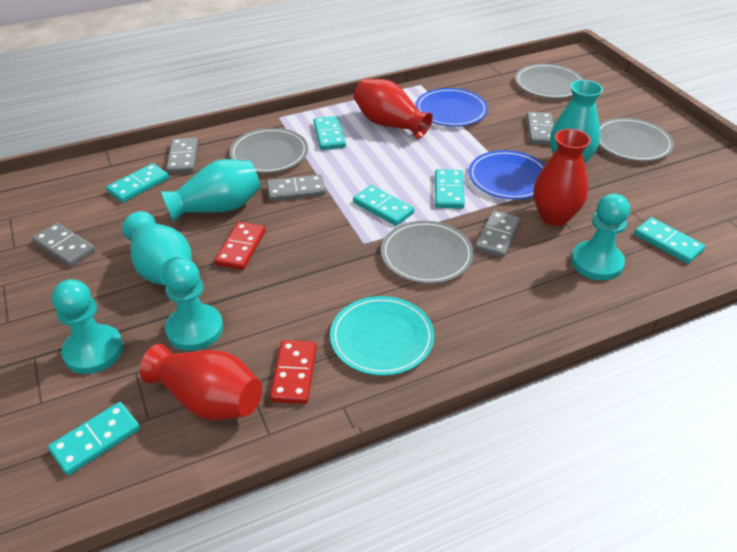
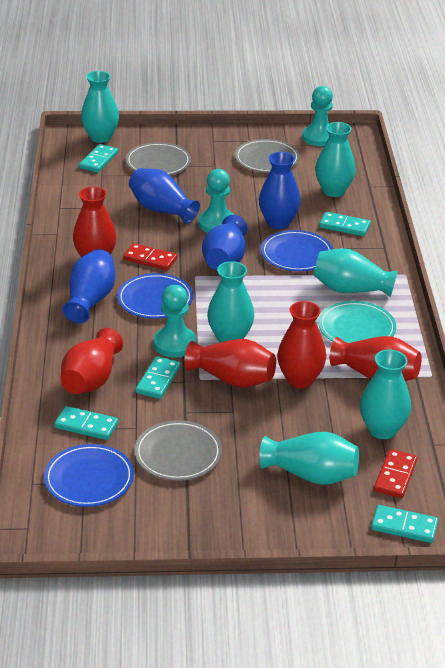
blue plate: [415,88,488,127] [469,150,545,200] = 2 -> [44,444,134,507] [117,273,193,319] [261,230,333,271] = 3
blue vase: none = 0 -> [62,249,116,323] [129,168,200,224] [202,215,248,270] [259,152,301,229] = 4
grey domino: [32,223,95,267] [166,138,198,174] [266,174,326,201] [475,210,521,258] [526,112,554,145] = 5 -> none = 0
grey plate: [229,128,308,173] [381,221,474,284] [515,64,584,98] [599,118,674,161] = 4 -> [126,142,191,175] [134,420,222,481] [235,139,300,173] = 3
red vase: [140,344,262,420] [354,79,433,139] [534,129,591,226] = 3 -> [61,328,123,394] [73,187,117,257] [184,339,276,387] [277,301,326,388] [330,336,421,381] = 5
turquoise domino: [48,402,140,475] [106,163,169,203] [313,116,346,150] [353,185,414,226] [435,169,465,209] [634,217,705,264] = 6 -> [55,406,118,440] [79,144,118,173] [136,356,181,399] [319,212,370,236] [371,505,438,543] = 5
turquoise vase: [122,211,192,285] [161,159,261,222] [550,80,603,163] = 3 -> [81,71,119,143] [207,261,254,343] [259,432,359,485] [313,248,398,297] [315,122,356,197] [360,349,411,439] = 6

